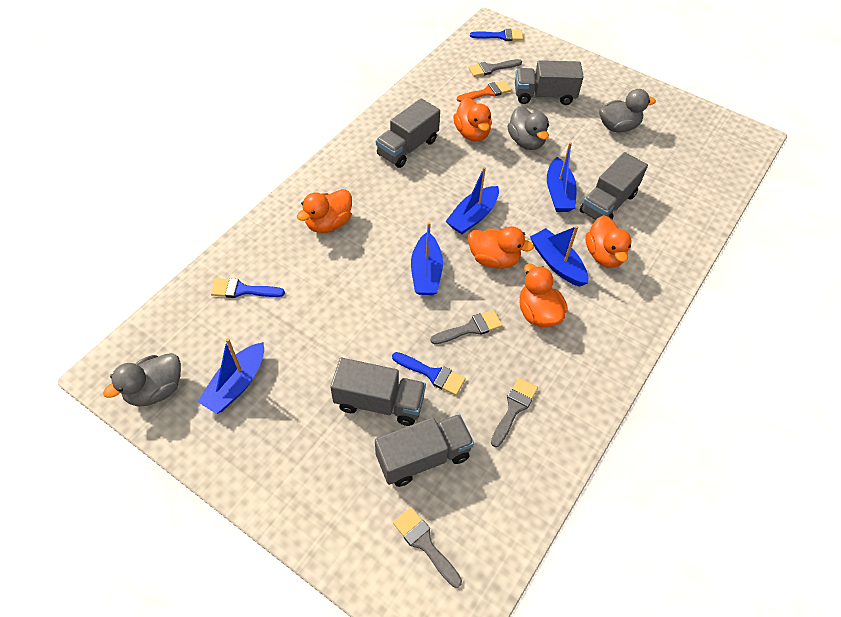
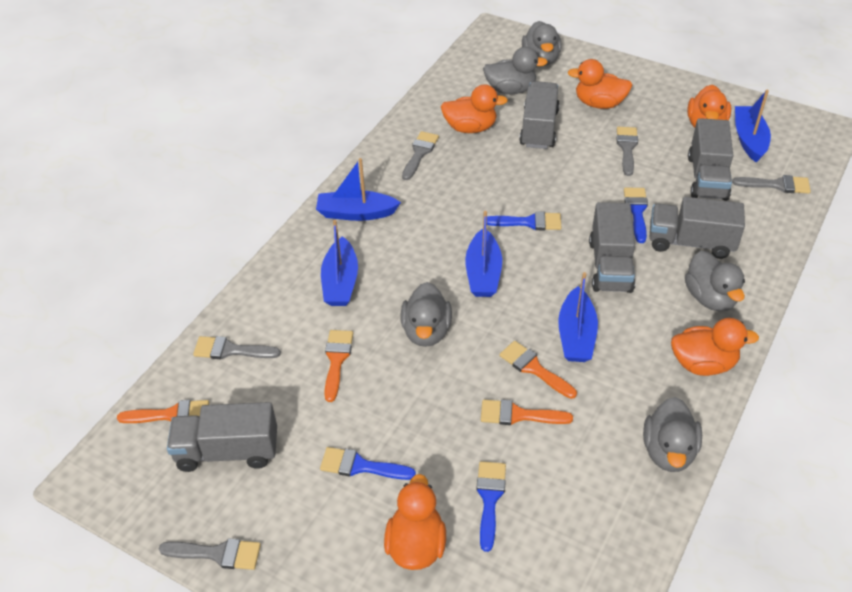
blue brush: [211,278,285,298] [392,352,466,395] [470,29,523,41] = 3 -> [320,447,416,480] [476,461,506,552] [487,211,562,230] [624,188,648,243] = 4
grey brush: [393,507,462,588] [430,310,503,344] [468,59,522,77] [491,378,538,447] = 4 -> [159,538,261,570] [193,336,281,359] [402,131,439,180] [617,127,638,176] [732,175,811,194] = 5
grey duck: [103,353,181,406] [508,106,549,150] [599,89,656,132] = 3 -> [401,282,452,347] [483,47,548,94] [522,21,562,66] [643,397,702,472] [685,251,745,311] = 5
orange brush: [457,80,512,102] = 1 -> [117,400,209,423] [324,330,353,402] [481,400,573,425] [499,341,577,399] = 4

